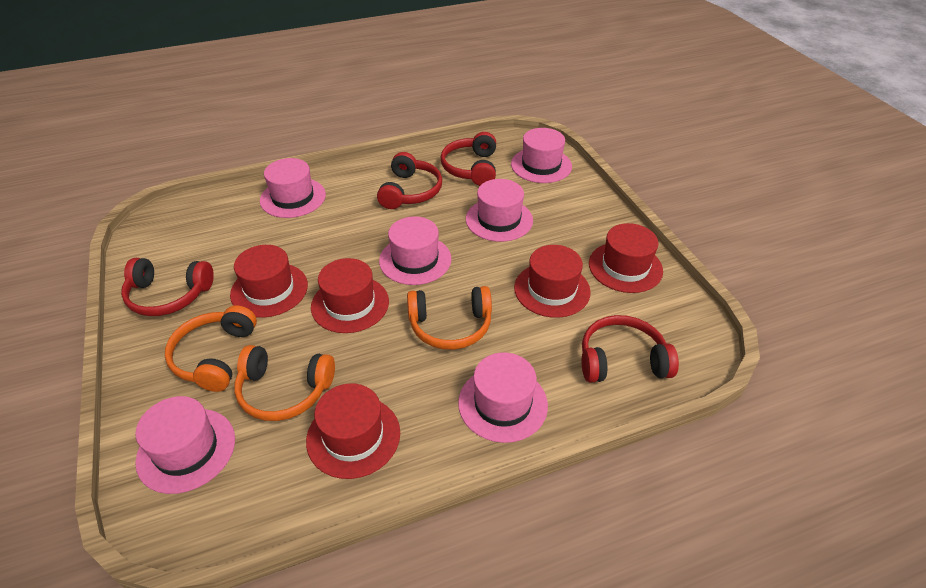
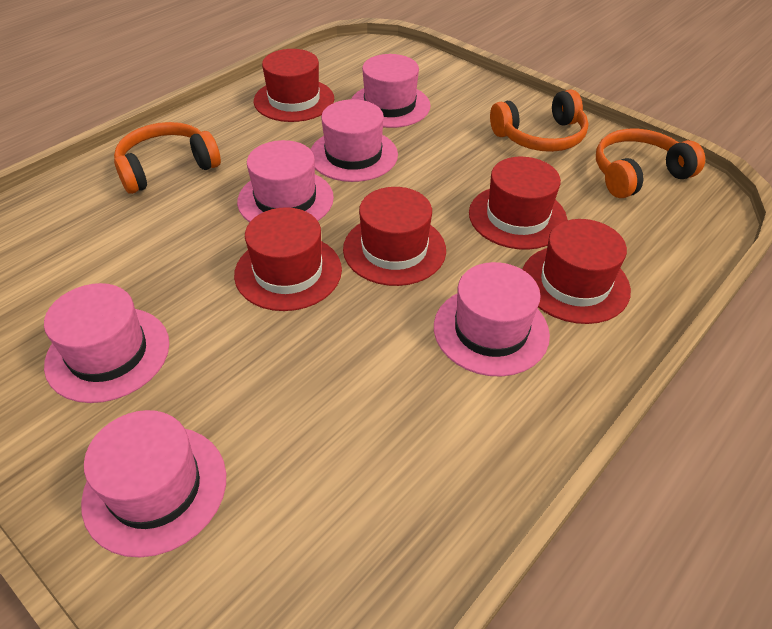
red headphones: [121,258,214,316] [377,152,442,209] [441,132,496,186] [581,315,679,382] = 4 -> none = 0

